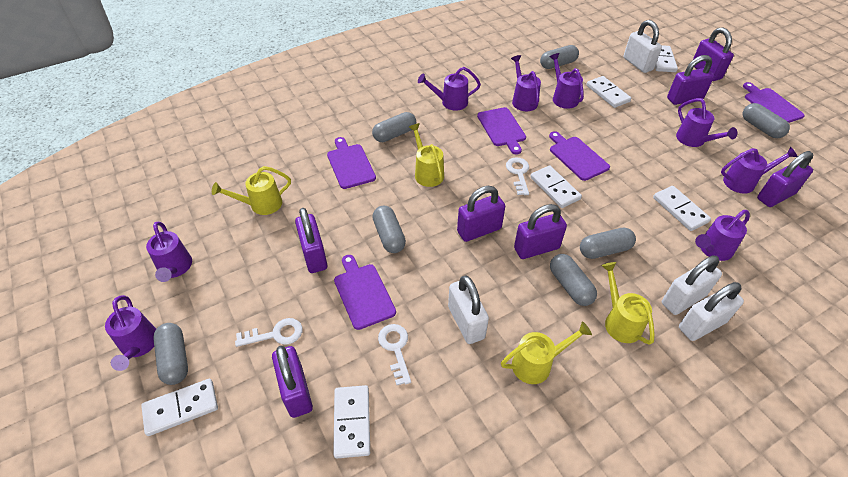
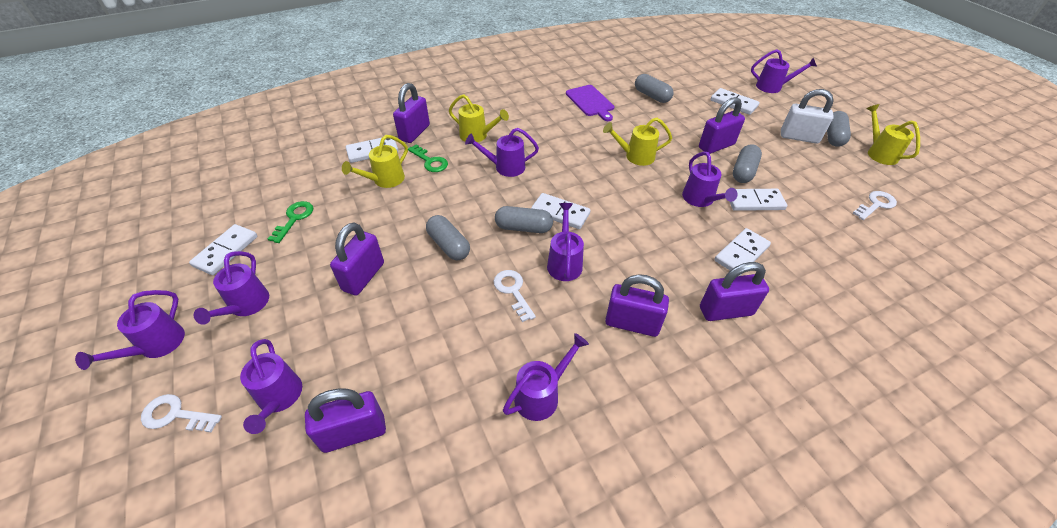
green key: none = 0 -> [268,201,313,243] [408,144,448,172] = 2
grey capsule: [153,323,188,385] [372,112,416,142] [373,206,406,253] [540,45,579,69] [550,254,597,306] [580,228,636,259] [743,103,790,138] = 7 -> [426,215,470,261] [495,206,553,233] [635,74,674,103] [733,144,762,183] [827,111,851,147] = 5
purple cutting board: [327,137,376,189] [334,255,396,330] [477,107,526,155] [549,131,610,181] [743,82,805,123] = 5 -> [566,85,614,121] = 1
purple padlock: [272,346,313,418] [295,208,327,273] [457,186,505,242] [514,204,567,259] [667,55,714,105] [693,27,734,81] [757,151,813,207] = 7 -> [305,389,386,453] [330,223,384,296] [393,83,430,143] [605,274,669,337] [699,97,745,154] [700,262,769,321] = 6
white padlock: [448,276,489,344] [623,20,662,73] [662,256,722,315] [679,282,744,341] = 4 -> [781,89,834,144] = 1

